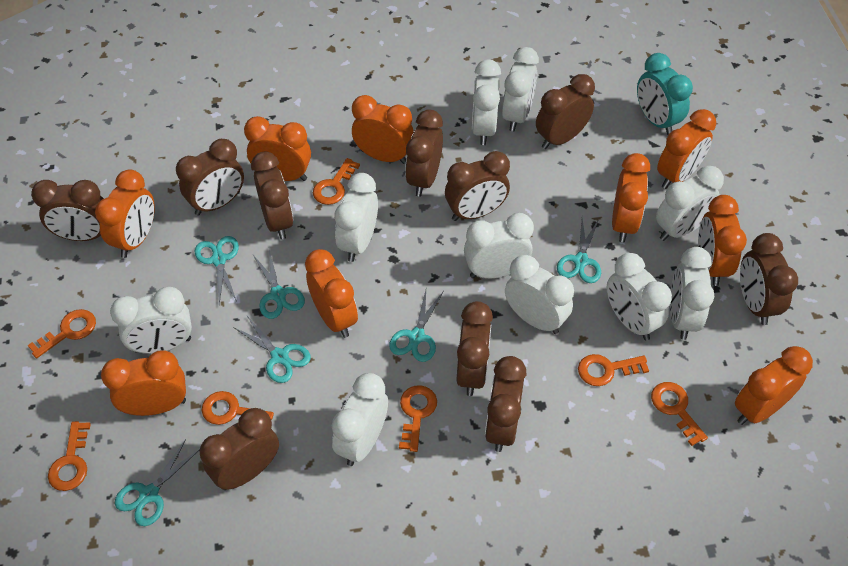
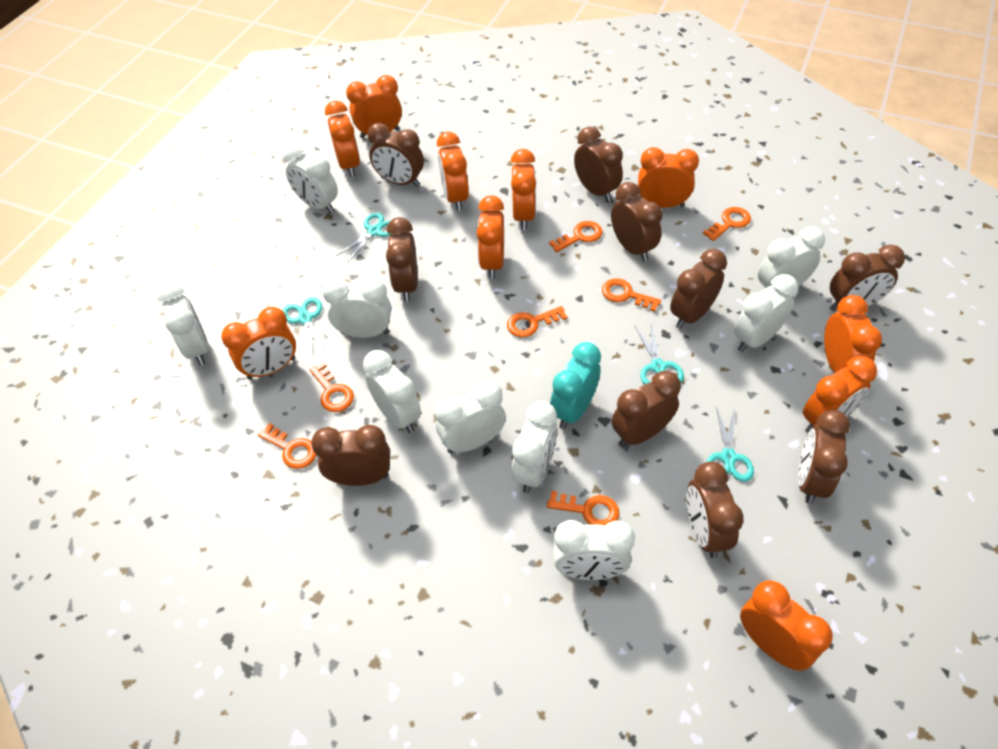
orange clock: [95,169,155,258] [101,350,186,416] [244,116,311,181] [305,249,358,338] [352,95,414,164] [612,153,650,242] [657,109,716,189] [698,195,747,286] [735,346,813,425] = 9 -> [221,307,296,380] [325,101,360,177] [346,75,402,139] [437,132,469,211] [477,196,504,279] [511,149,536,230] [638,147,699,208] [740,580,833,671] [803,356,877,433] [824,295,882,373] = 10
turquoise scissors: [115,439,200,526] [195,236,239,304] [233,316,311,383] [253,250,305,319] [389,290,443,362] [557,218,601,283] = 6 -> [282,297,327,357] [336,213,392,263] [635,324,684,385] [707,407,754,482] = 4
white clock: [110,287,192,354] [332,373,388,466] [334,173,378,262] [464,213,534,279] [472,60,501,145] [502,47,539,131] [505,255,574,334] [607,253,672,340] [656,166,724,241] [670,247,714,340] = 10 -> [156,282,209,365] [283,143,338,213] [322,278,391,338] [363,350,421,433] [435,381,506,454] [512,401,557,493] [554,520,635,580] [734,274,798,352] [758,227,825,288] = 9

